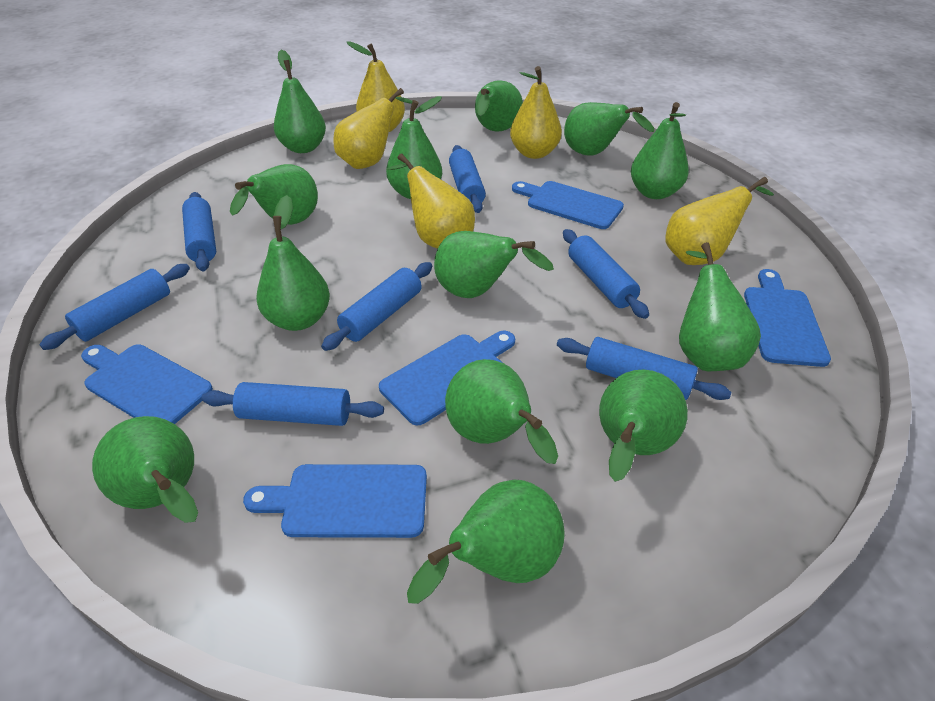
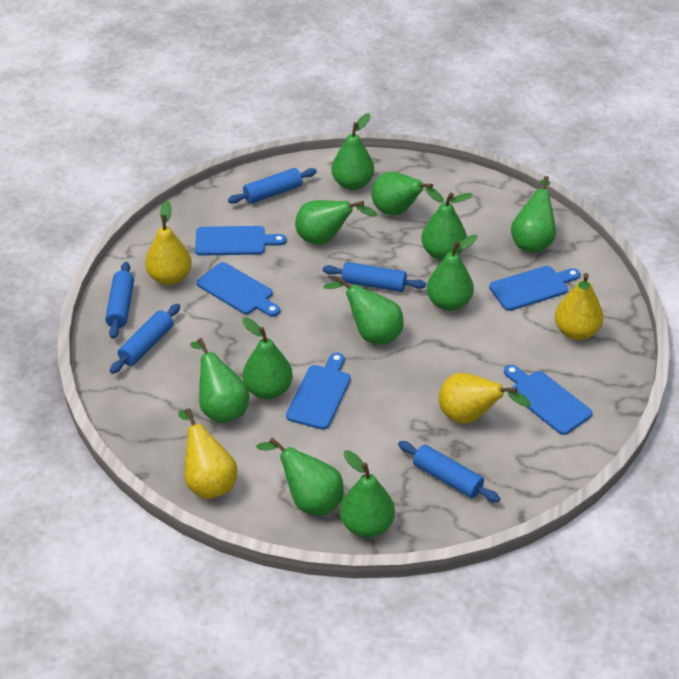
blue rolling pin: [39,264,190,350] [182,192,216,271] [202,382,384,426] [321,262,432,351] [449,145,486,213] [557,337,731,400] [563,229,649,319] = 7 -> [105,262,134,339] [110,304,180,374] [228,168,317,204] [323,262,426,292] [398,441,500,503] = 5
green pear: [92,416,198,523] [230,164,318,225] [256,195,330,331] [274,50,326,153] [386,96,442,199] [407,480,565,604] [434,231,554,298] [445,359,558,464] [475,80,523,132] [564,102,654,156] [599,370,688,482] [631,102,689,199] [679,242,761,371] = 13 -> [190,338,249,423] [242,317,293,399] [256,437,344,515] [295,200,377,245] [323,276,404,345] [331,113,374,190] [340,450,395,538] [372,172,444,216] [421,193,473,260] [427,235,477,311] [511,176,556,253] = 11
yellow pear: [333,88,412,169] [347,41,405,132] [386,153,475,249] [510,66,562,159] [666,177,774,265] = 5 -> [145,200,192,285] [178,409,237,499] [438,373,531,424] [555,273,604,340] = 4

